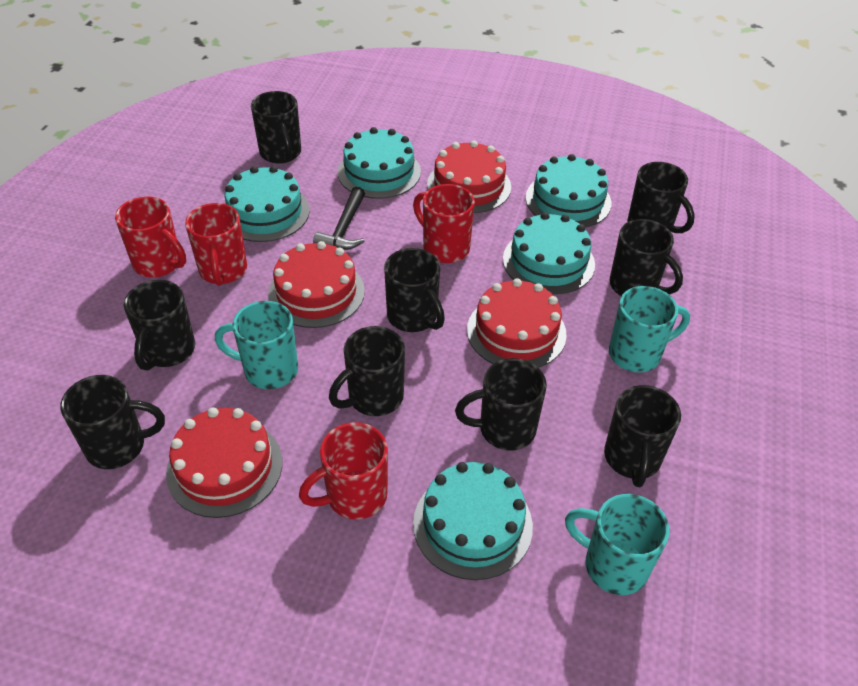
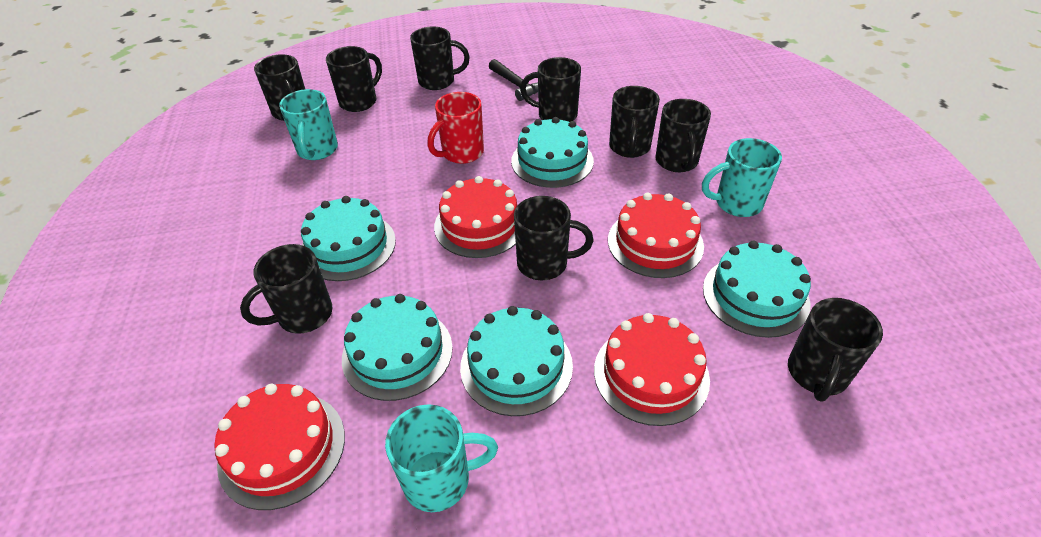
red mug: [115,197,186,277] [185,203,247,286] [299,422,388,520] [413,184,475,263] = 4 -> [427,92,484,164] = 1

